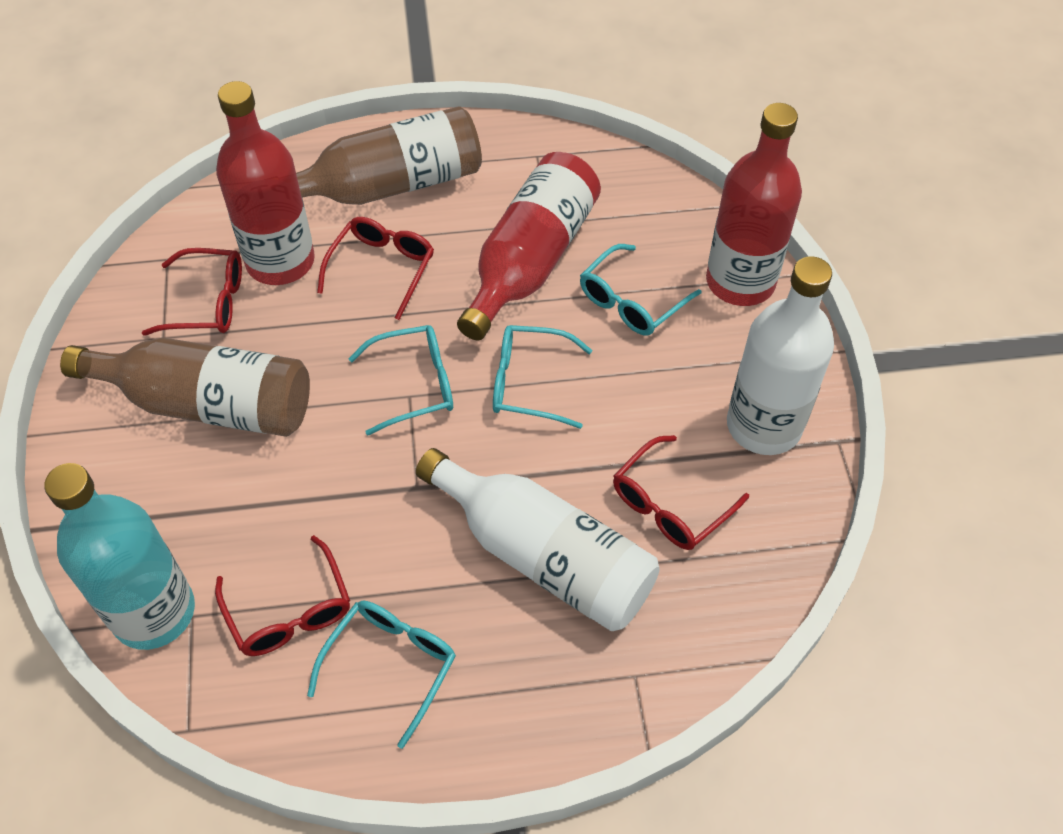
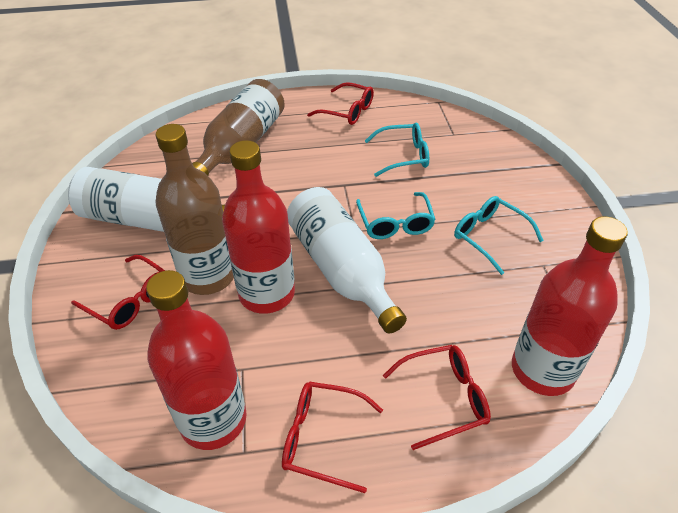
turquoise bottle: [44,463,195,650] = 1 -> none = 0
turquoise glasses: [307,601,456,749] [348,325,453,436] [493,325,592,429] [580,244,702,336] = 4 -> [356,192,436,239] [365,123,429,177] [454,196,544,275] = 3

